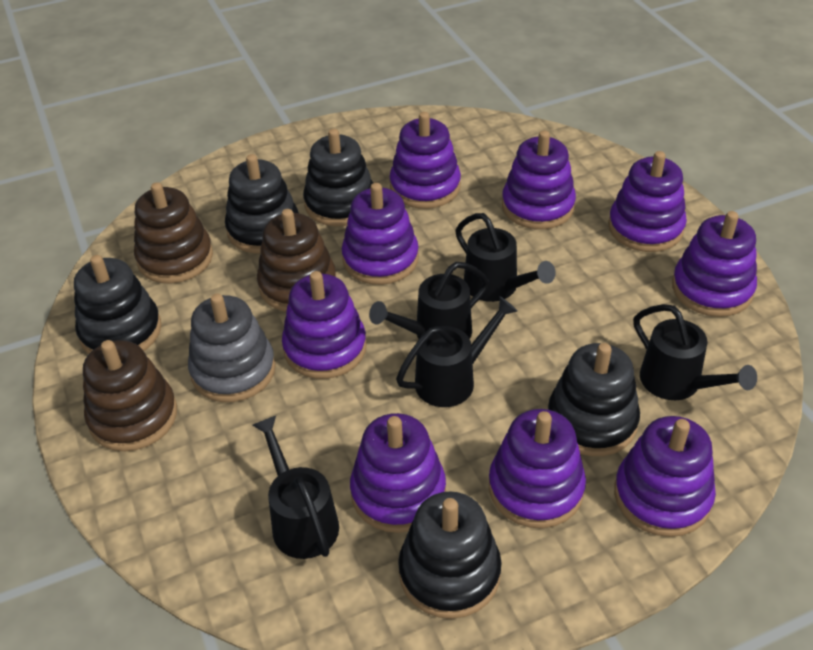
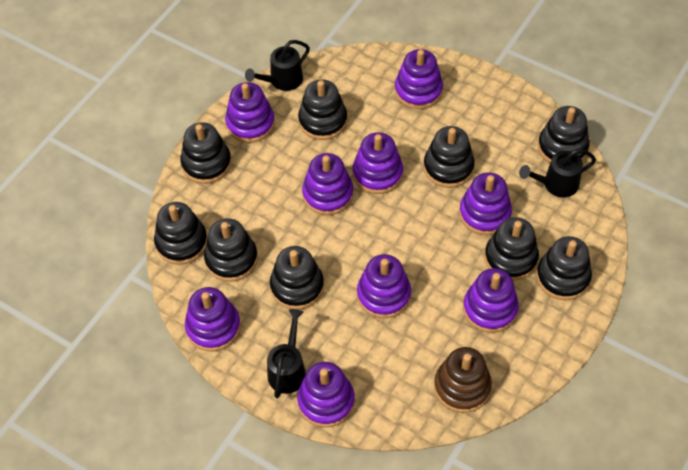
black stacking toy: [74,255,161,354] [225,154,299,253] [303,129,373,226] [398,492,501,619] [548,343,640,456] = 5 -> [154,202,207,265] [180,122,232,184] [204,218,258,282] [270,246,324,310] [298,79,347,140] [423,126,475,188] [485,217,539,281] [536,236,592,300] [538,106,589,163] = 9
black watering can: [252,416,339,559] [369,262,489,339] [396,297,518,407] [455,213,556,302] [634,304,757,400] = 5 -> [245,40,310,91] [267,309,306,398] [519,149,596,197] = 3
brown stacking toy: [83,340,177,451] [134,182,213,283] [257,209,336,312] = 3 -> [434,347,492,413] = 1
grey stacking toy: [188,293,276,402] = 1 -> none = 0

